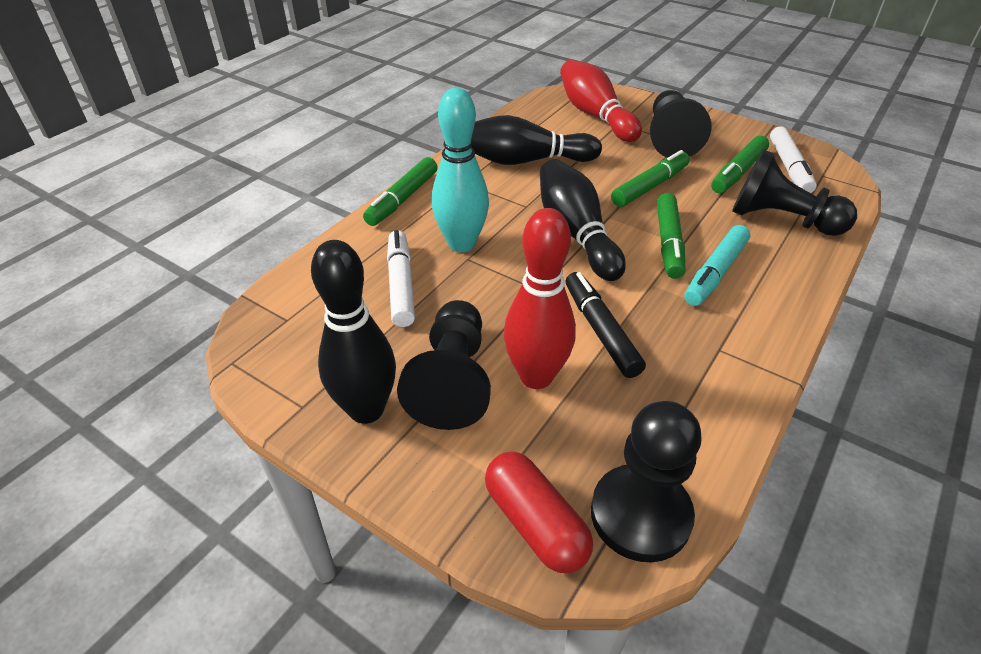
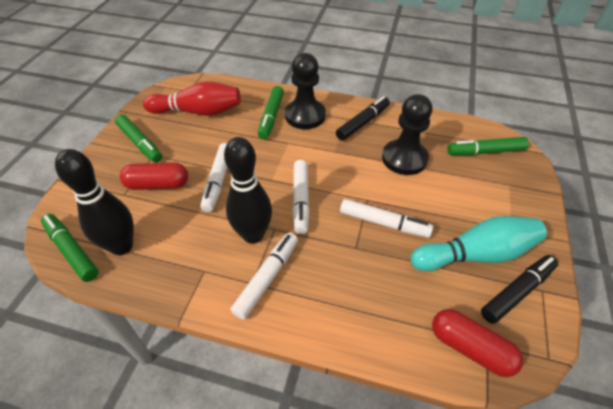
black bowling pin: [311,240,396,424] [471,115,602,165] [540,159,626,281] = 3 -> [55,149,134,255] [224,137,272,244] = 2
black marker: [566,272,646,378] = 1 -> [336,96,390,141] [481,255,558,324] = 2
black pawn: [397,300,491,430] [591,401,702,562] [650,90,712,158] [732,149,857,236] = 4 -> [285,53,326,129] [382,94,432,175] = 2
red bowling pin: [504,208,576,389] [560,59,642,142] = 2 -> [143,81,241,116] = 1
red capsule: [485,452,593,573] = 1 -> [120,162,188,190] [432,309,523,377] = 2
turquoise marker: [684,225,751,306] = 1 -> none = 0
white marker: [387,230,415,327] [770,126,817,193] = 2 -> [200,143,227,212] [231,233,298,320] [292,160,310,234] [340,199,433,238] = 4

